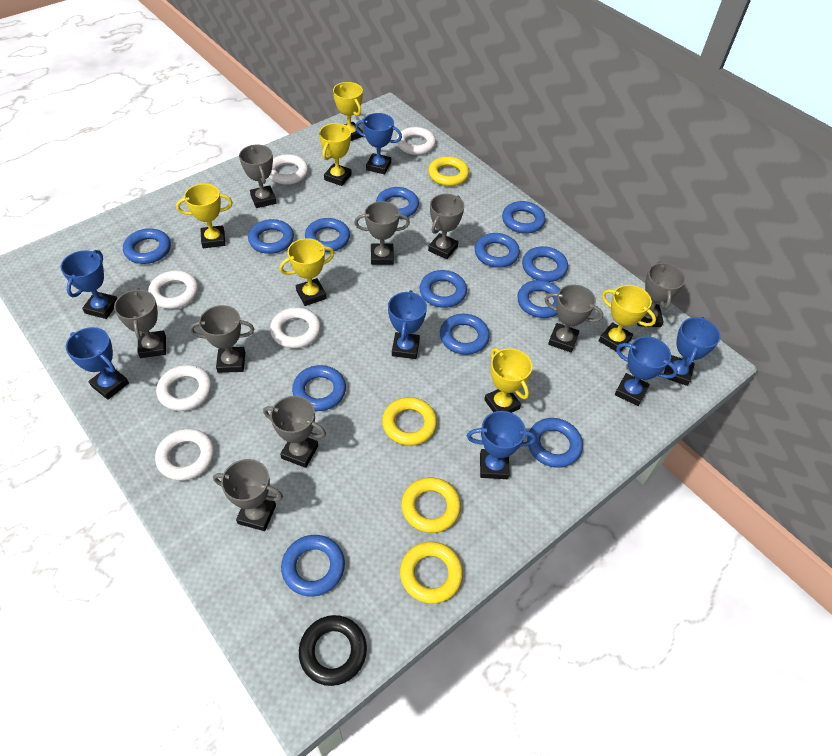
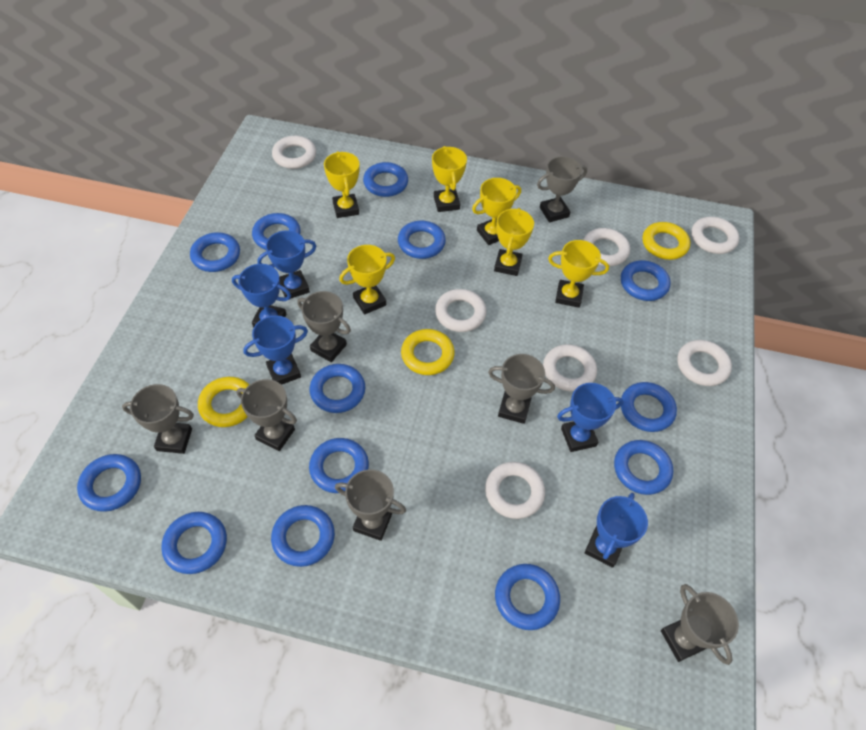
black ring: [299,615,367,686] = 1 -> none = 0
blue trophy: [61,250,117,319] [66,327,129,400] [355,113,402,174] [388,290,427,359] [467,411,536,479] [615,336,678,406] [664,317,721,386] = 7 -> [232,264,291,327] [243,315,308,385] [257,230,316,299] [557,383,623,452] [585,492,648,568] = 5
grey trophy: [114,288,166,358] [190,305,254,373] [213,459,283,531] [239,145,276,208] [263,396,326,468] [354,201,410,265] [428,194,464,259] [545,284,603,352] [637,261,686,327] = 9 -> [122,384,194,454] [236,379,297,451] [297,291,351,362] [335,469,406,541] [488,354,555,424] [537,156,587,222] [661,584,739,665] = 7
white ring: [148,270,198,309] [155,429,214,481] [156,365,212,411] [269,154,308,185] [270,307,321,348] [397,127,436,155] = 6 -> [272,136,316,169] [435,289,487,332] [485,462,545,519] [543,344,597,392] [583,228,630,266] [677,340,732,386] [691,217,739,254] = 7
yellow ring: [382,397,437,446] [400,541,463,604] [401,477,461,533] [428,156,469,186] = 4 -> [198,377,249,427] [401,329,455,375] [642,222,690,260] = 3

